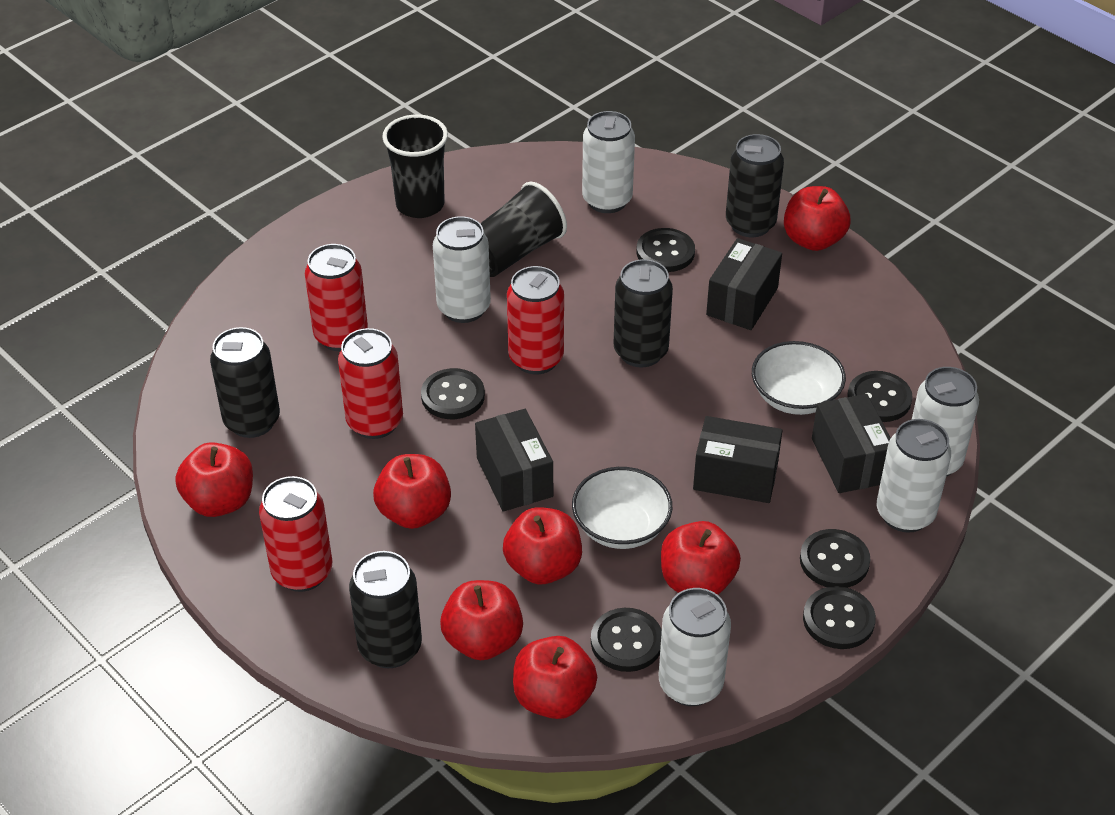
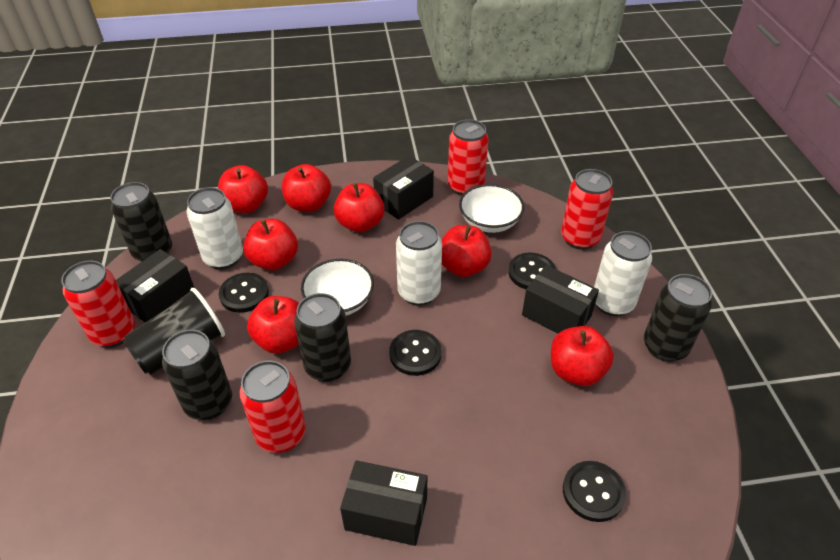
black button: [421,368,485,419] [591,608,662,672] [636,228,695,272] [800,529,871,588] [803,586,876,649] [847,371,913,422] = 6 -> [219,273,269,313] [389,330,442,376] [508,253,556,289] [563,461,626,522] = 4
black cup: [382,115,448,218] [480,182,567,277] = 2 -> [123,288,225,375] = 1
white can: [433,216,491,323] [582,111,635,213] [659,588,731,706] [877,419,951,533] [912,367,979,477] = 5 -> [186,187,243,270] [396,221,442,306] [594,231,652,316] = 3

